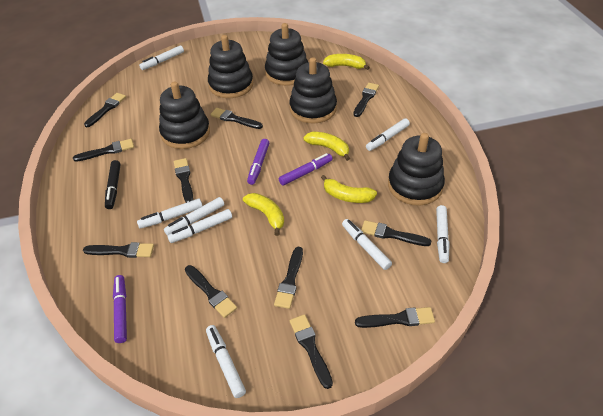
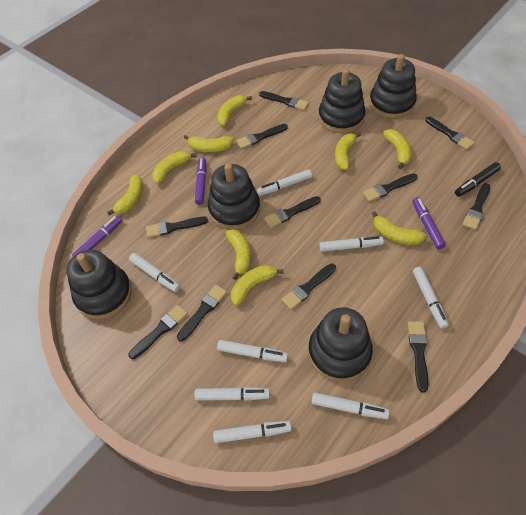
yellow banana: [243,193,284,236] [303,132,350,161] [321,175,377,203] [323,54,370,70] = 4 -> [107,175,143,215] [152,151,197,184] [184,135,234,152] [217,95,252,126] [226,229,251,280] [231,265,284,306] [335,132,361,170] [371,211,426,245] [383,129,411,169] = 9

